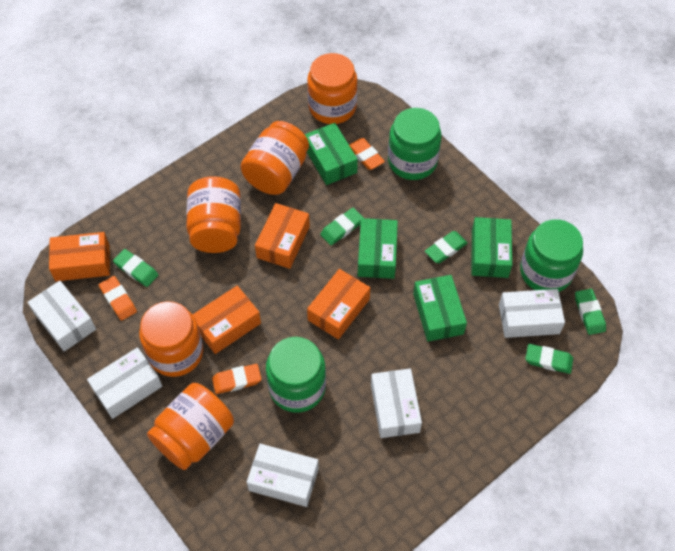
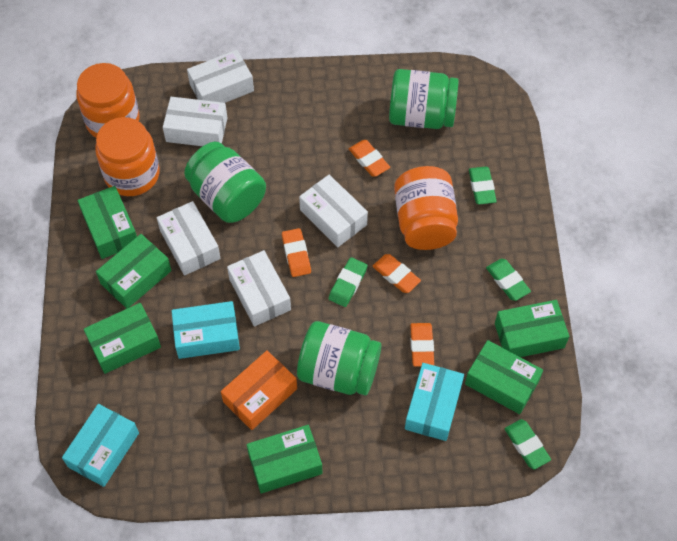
green box: [305,123,358,185] [358,218,398,279] [413,275,467,342] [472,217,512,278] = 4 -> [78,186,137,259] [84,303,161,374] [96,234,171,309] [247,425,323,494] [465,340,543,414] [495,300,569,357] = 6
green eraser: [113,249,158,287] [320,208,364,245] [425,231,468,263] [525,344,573,374] [575,289,606,335] = 5 -> [329,257,368,307] [469,166,497,205] [486,259,531,301] [504,419,551,469] = 4
orange box: [49,232,110,281] [192,286,261,354] [255,203,310,269] [307,269,370,339] = 4 -> [221,351,297,430] = 1
orange eraser: [99,276,137,321] [212,364,261,394] [349,138,385,170] = 3 -> [282,228,311,277] [349,140,390,177] [373,254,421,293] [410,323,434,366] = 4
orange jar: [139,301,203,377] [147,383,234,470] [186,176,241,253] [240,121,309,195] [307,53,358,124] = 5 -> [76,63,140,138] [95,117,160,196] [394,166,458,250] = 3
turquoise box: none = 0 -> [62,404,139,487] [171,301,240,359] [405,363,464,441] = 3

